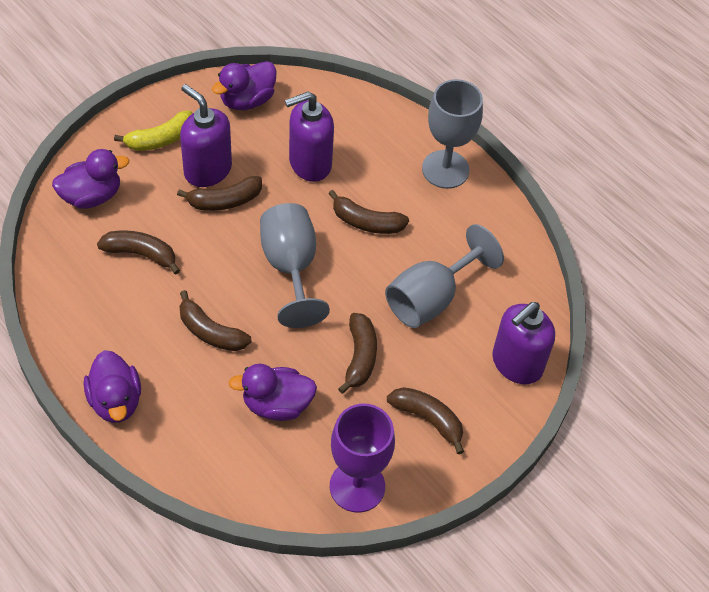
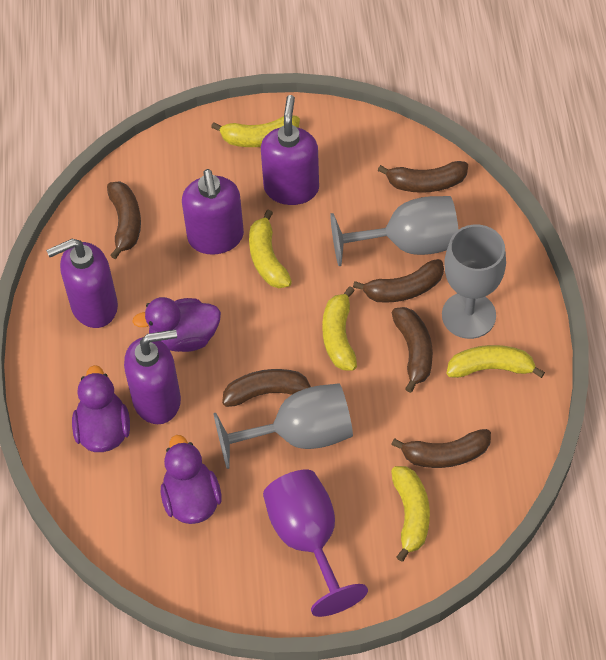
purple duck: [52,149,129,209] [84,350,141,423] [212,61,276,110] [229,364,317,421] = 4 -> [72,365,130,452] [132,297,221,352] [161,435,222,524] = 3
purple soap dispenser: [180,84,232,187] [285,91,334,182] [492,302,555,384] = 3 -> [46,239,118,328] [124,329,181,424] [182,169,244,255] [261,95,319,205] = 4
yellow banana: [114,110,193,151] = 1 -> [211,115,300,147] [249,210,292,288] [322,286,357,370] [391,466,430,562] [446,345,545,378] = 5

